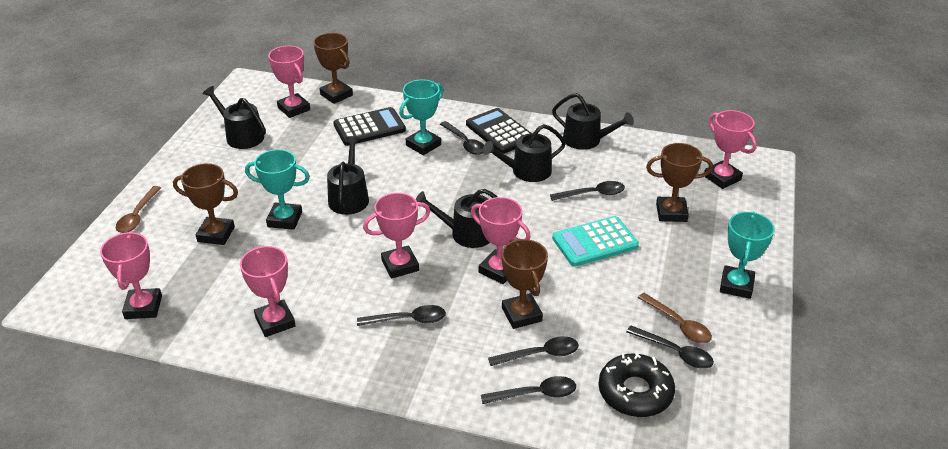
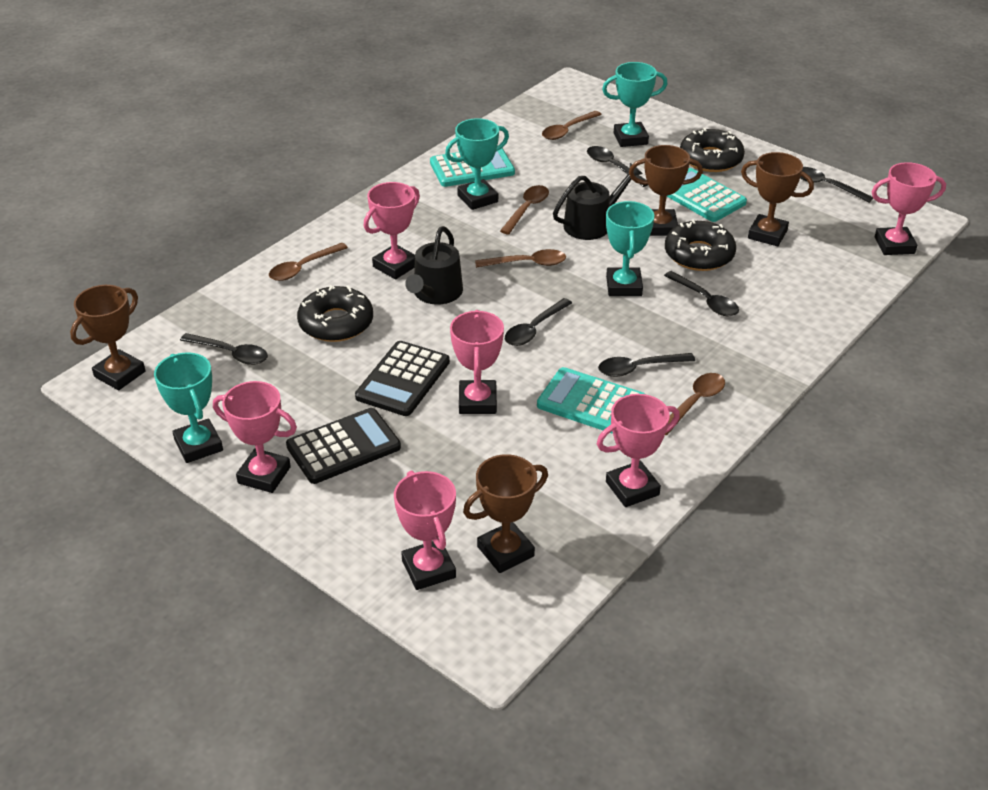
black donut: [599,353,675,417] = 1 -> [297,285,373,342] [665,219,736,271] [680,128,745,172] = 3
black watering can: [203,86,266,149] [327,136,369,215] [416,189,497,248] [483,124,566,182] [552,93,634,150] = 5 -> [405,226,463,304] [553,163,643,240] = 2
brown spoon: [116,186,161,233] [638,293,712,343] = 2 -> [269,243,348,281] [475,249,566,268] [500,185,549,235] [542,111,602,140] [665,373,725,435] = 5
turquoise calculator: [552,216,639,266] = 1 -> [430,148,515,187] [537,367,645,434] [667,168,747,222] = 3
turquoise trophy: [245,149,310,230] [399,80,443,155] [720,211,775,299] = 3 -> [154,352,223,463] [445,118,509,210] [602,62,667,147] [606,201,654,296] = 4

